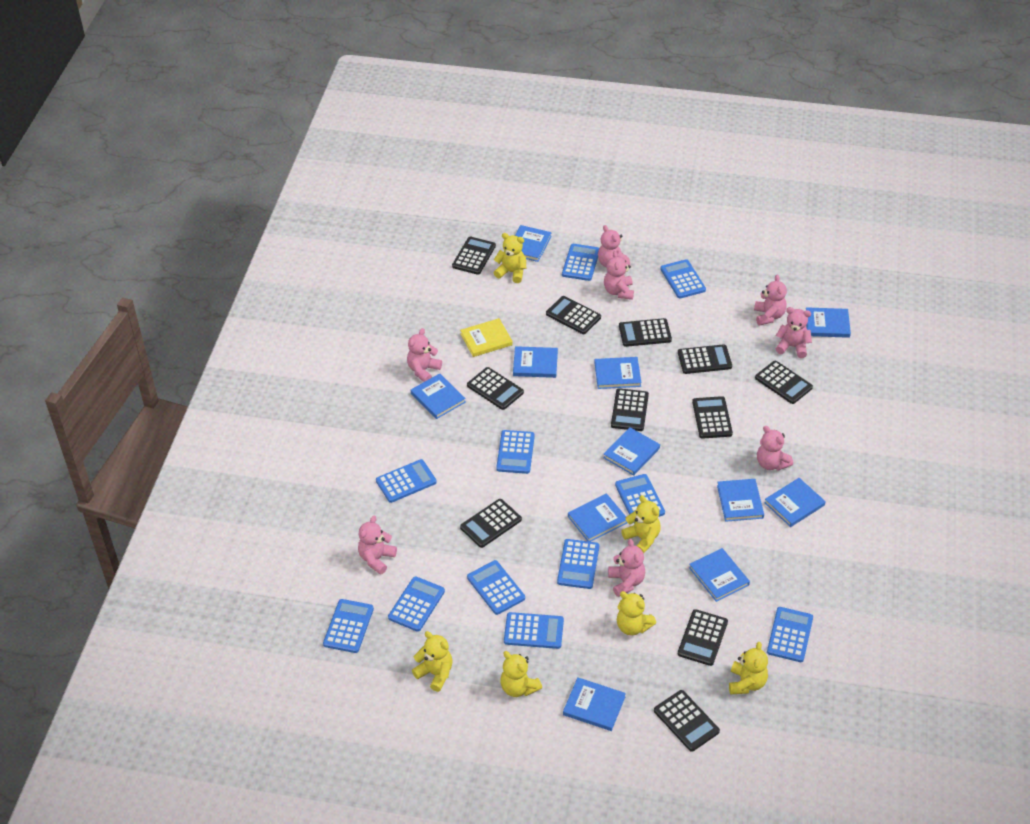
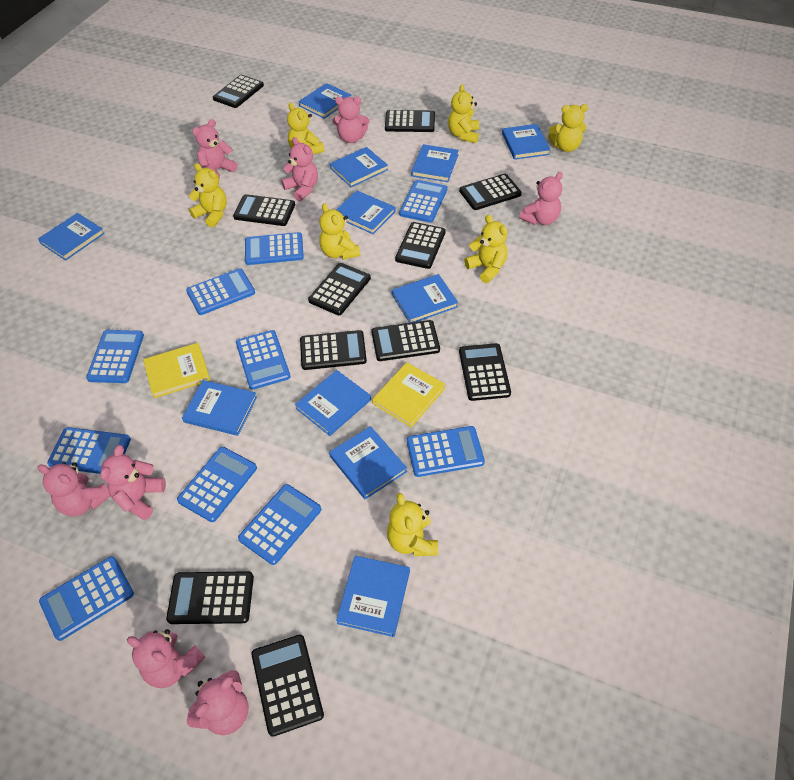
blue calculator: [323,599,374,653] [376,459,437,503] [388,576,445,632] [467,560,525,615] [496,430,535,474] [504,612,564,649] [557,539,599,589] [562,244,599,281] [615,474,665,517] [660,259,706,298] [767,607,813,662] = 11 -> [39,556,134,641] [47,427,131,474] [86,330,144,383] [177,447,257,522] [186,268,255,315] [236,330,290,390] [238,484,321,565] [245,232,304,265] [399,180,447,223] [407,426,485,477] = 10
yellow book: [460,318,513,357] = 1 -> [143,343,211,398] [372,362,446,428] = 2
yellow teddy bear: [412,631,453,692] [494,233,526,283] [500,651,542,697] [617,591,656,636] [621,495,661,554] [729,642,768,694] = 6 -> [189,163,227,228] [287,103,324,154] [319,203,360,260] [387,493,438,556] [448,84,479,143] [464,215,507,283] [548,104,588,152] = 7

